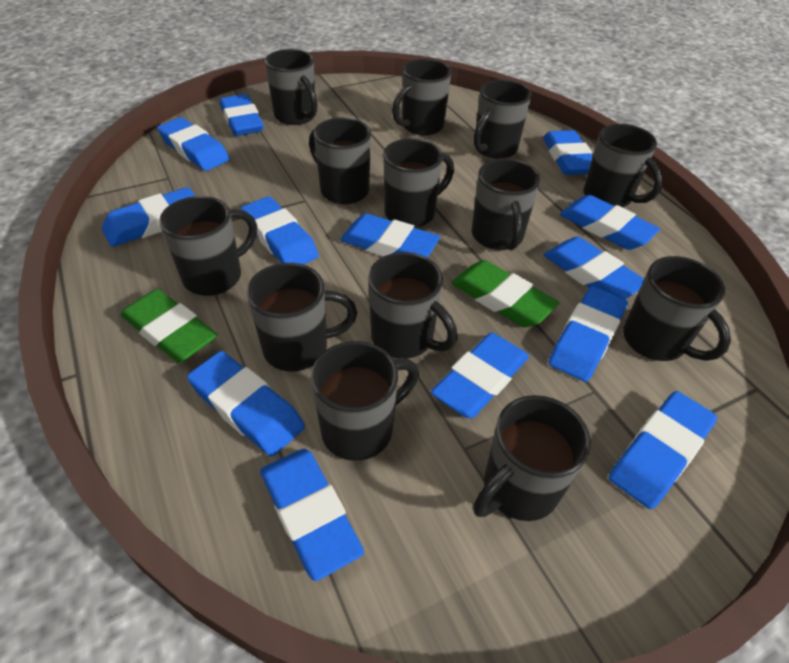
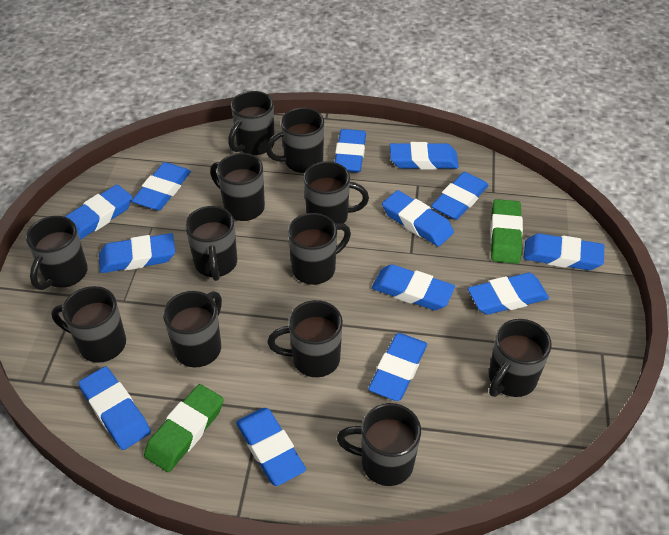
black mug: [159,196,257,296] [247,263,357,372] [265,49,317,125] [309,118,371,204] [311,341,419,461] [368,252,457,359] [383,138,454,228] [392,59,451,135] [472,158,540,250] [473,80,531,159] [473,395,591,521] [583,124,663,208] [623,256,731,361] = 13 -> [26,216,88,290] [51,286,126,363] [163,291,222,367] [185,206,237,281] [210,153,265,221] [228,91,275,155] [266,108,324,173] [267,300,343,377] [288,213,351,285] [304,161,369,224] [337,403,421,486] [489,319,552,397] = 12

